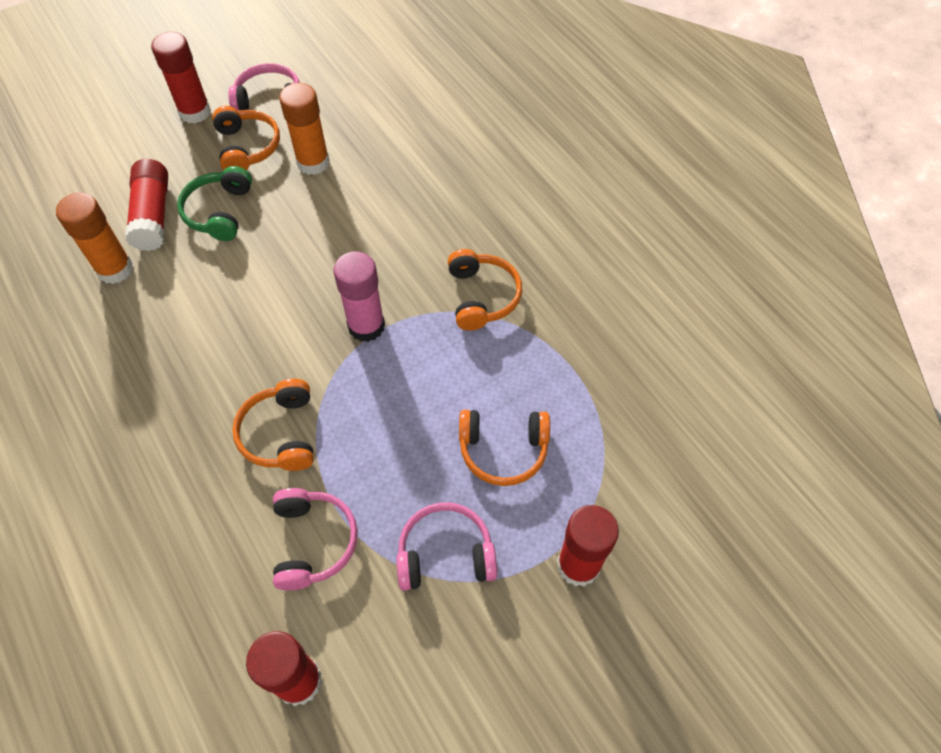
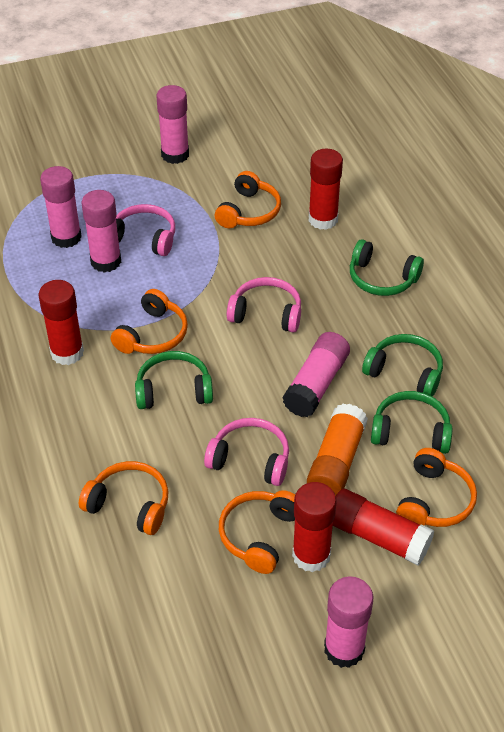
green headphones: [177,166,252,241] = 1 -> [135,351,213,409] [350,239,424,296] [362,334,443,397] [371,391,452,454] = 4
orange glue stick: [56,193,133,284] [279,83,330,175] = 2 -> [307,404,368,496] = 1
orange headphones: [212,106,280,171] [232,379,314,471] [448,249,522,331] [459,410,550,486] = 4 -> [79,461,169,535] [111,289,188,354] [215,171,281,228] [219,490,295,574] [396,448,477,527] = 5
pink glue stick: [333,251,385,342] = 1 -> [40,166,82,248] [82,190,121,272] [156,85,189,164] [282,332,350,417] [324,576,373,668] = 5

